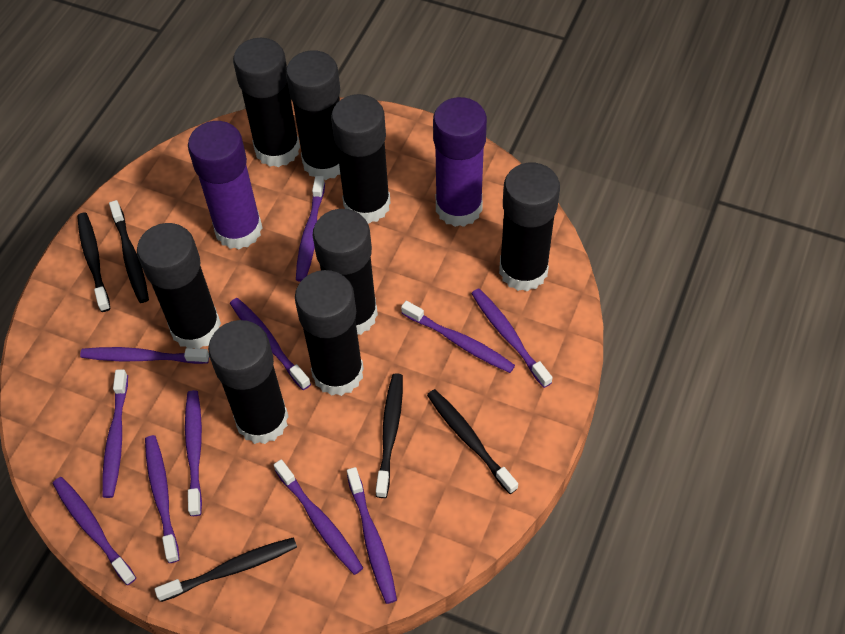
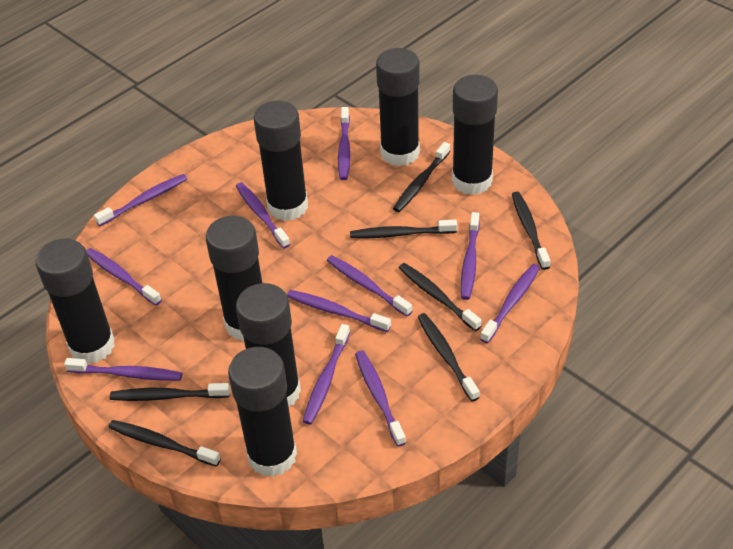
black glue stick: [137,223,221,349] [208,320,289,444] [233,38,300,167] [286,50,340,180] [295,270,364,396] [313,209,378,335] [331,94,391,224] [499,163,560,291] = 8 -> [36,239,115,364] [206,216,262,341] [228,347,297,477] [236,283,301,407] [254,101,308,221] [376,48,420,166] [452,75,498,195] = 7
black toothbrush: [77,213,111,312] [109,200,149,303] [155,537,297,602] [376,373,403,498] [427,389,518,494] = 5 -> [108,420,221,467] [110,383,230,401] [350,219,457,238] [393,142,450,212] [399,263,481,331] [418,313,480,401] [512,192,550,270] = 7
purple glue stick: [188,121,263,249] [433,97,487,227] = 2 -> none = 0

